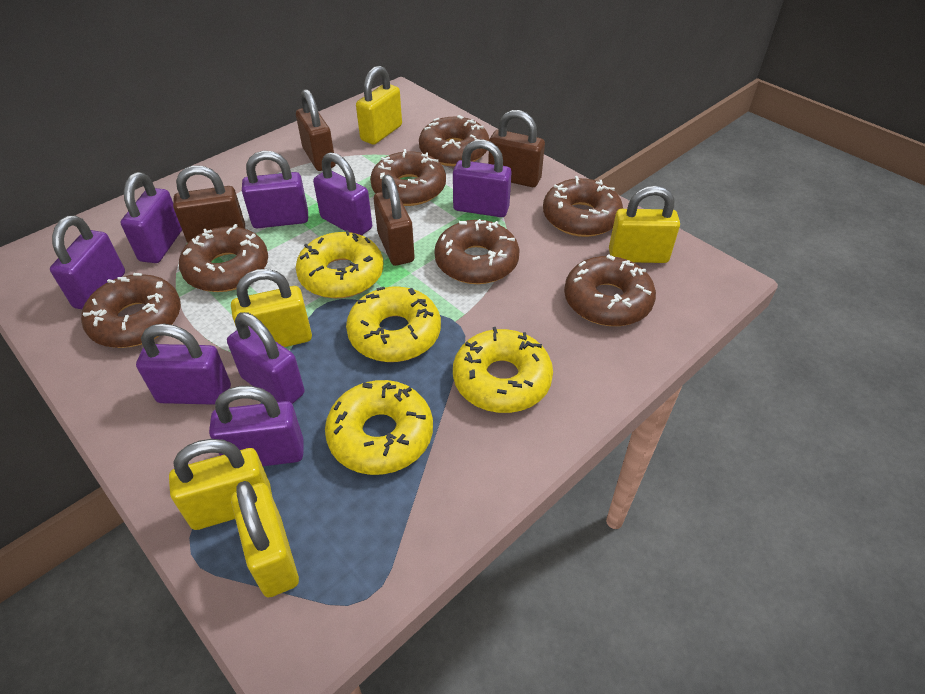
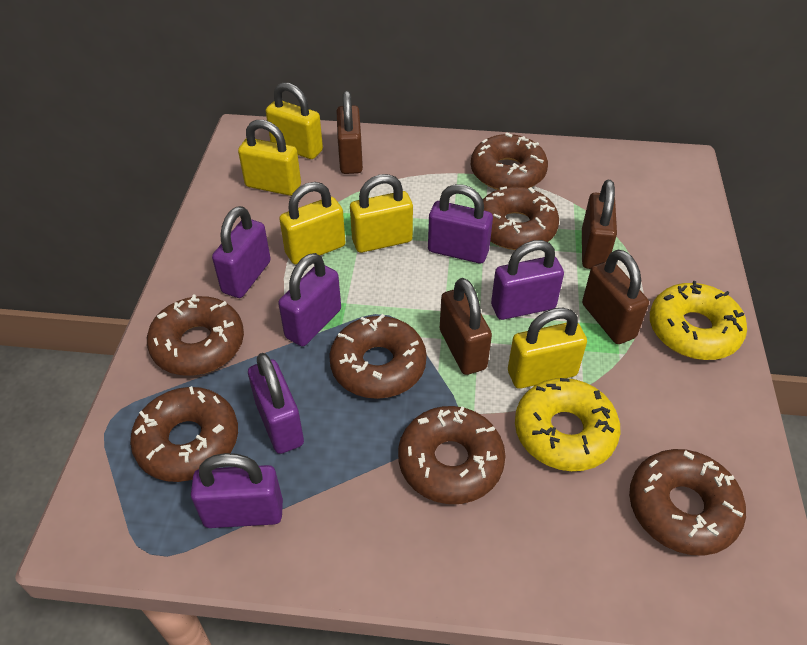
purple padlock: [50,215,125,309] [121,172,182,263] [136,324,231,405] [209,386,304,466] [227,312,305,404] [242,151,308,228] [313,152,372,235] [453,139,512,217] = 8 -> [191,453,283,528] [212,206,271,298] [248,353,304,454] [278,253,341,346] [428,184,493,263] [491,240,564,320] = 6
yellow donut: [296,230,383,298] [325,380,433,475] [346,287,441,362] [453,327,553,413] = 4 -> [515,378,620,471] [650,281,747,360] = 2

